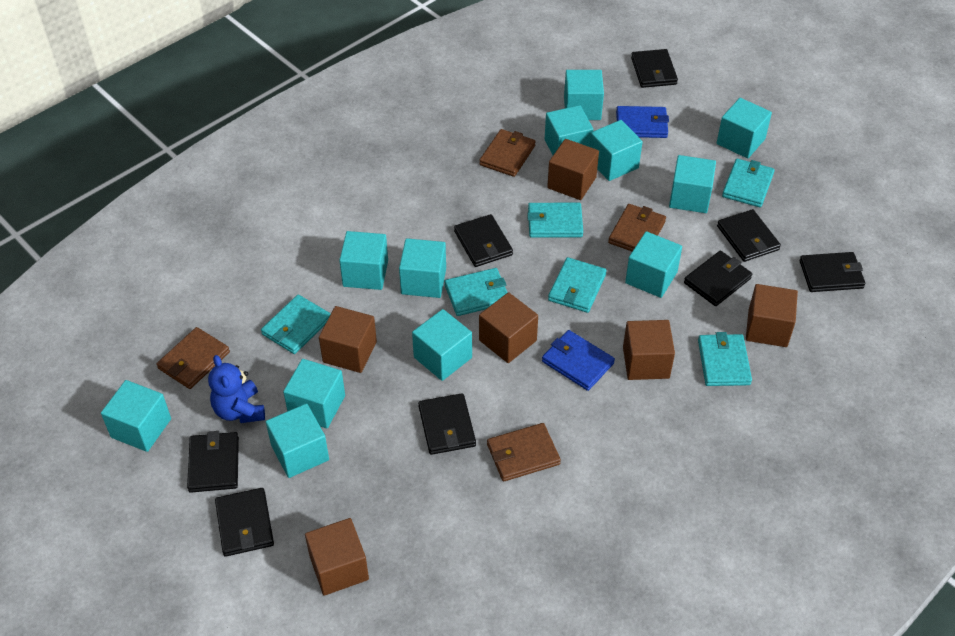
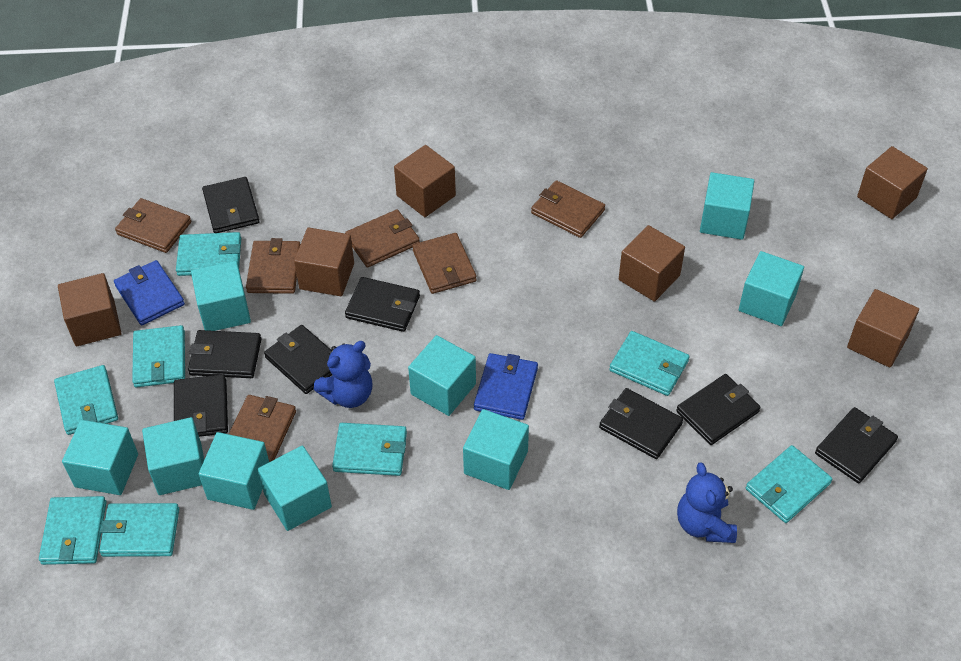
blue teddy bear: [208,355,265,423] = 1 -> [313,341,373,408] [677,463,737,543] = 2
brown wallet: [156,327,230,389] [479,129,536,177] [487,423,561,481] [608,204,666,251] = 4 -> [115,198,191,253] [229,395,296,462] [246,238,300,294] [345,209,420,268] [412,233,477,294] [531,180,605,238] = 6
turquoise cube: [101,380,171,452] [266,404,329,478] [283,359,345,428] [339,231,388,290] [399,238,446,298] [412,309,472,381] [545,105,593,155] [564,70,604,120] [589,120,643,181] [625,231,682,298] [669,155,716,213] [717,98,772,158] = 12 -> [62,420,138,495] [142,417,204,495] [191,261,251,331] [199,432,269,510] [258,445,332,531] [408,335,476,416] [463,409,529,490] [700,172,754,240] [739,251,804,326] = 9
turquoise wallet: [261,294,330,354] [445,268,508,316] [527,203,583,238] [548,257,607,313] [698,332,752,386] [722,159,775,207] = 6 -> [39,496,106,565] [54,365,118,435] [99,503,179,557] [132,325,185,387] [176,232,241,276] [332,423,407,476] [609,331,689,396] [746,445,832,523] = 8

